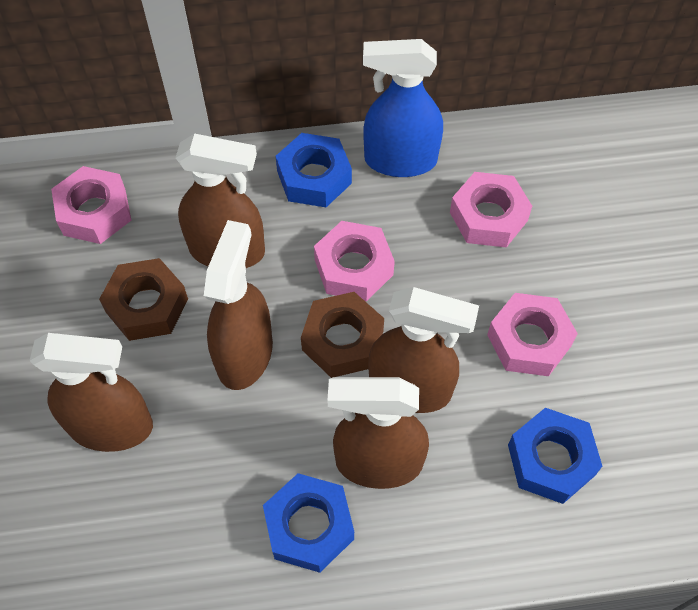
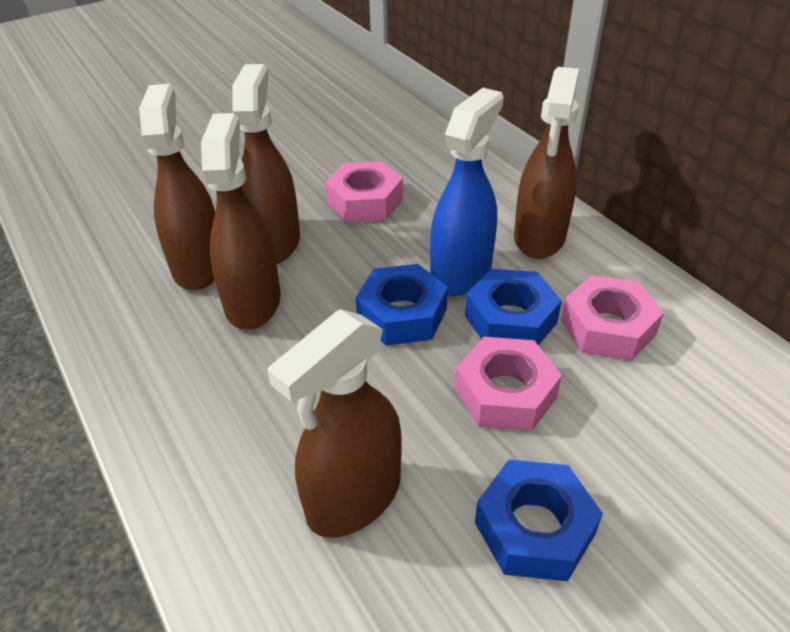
brown nut: [99,258,188,341] [301,292,384,378] = 2 -> none = 0
pink nut: [51,166,131,244] [314,221,395,301] [450,172,532,247] [487,293,578,376] = 4 -> [325,161,403,223] [455,337,562,431] [561,275,664,361] = 3

